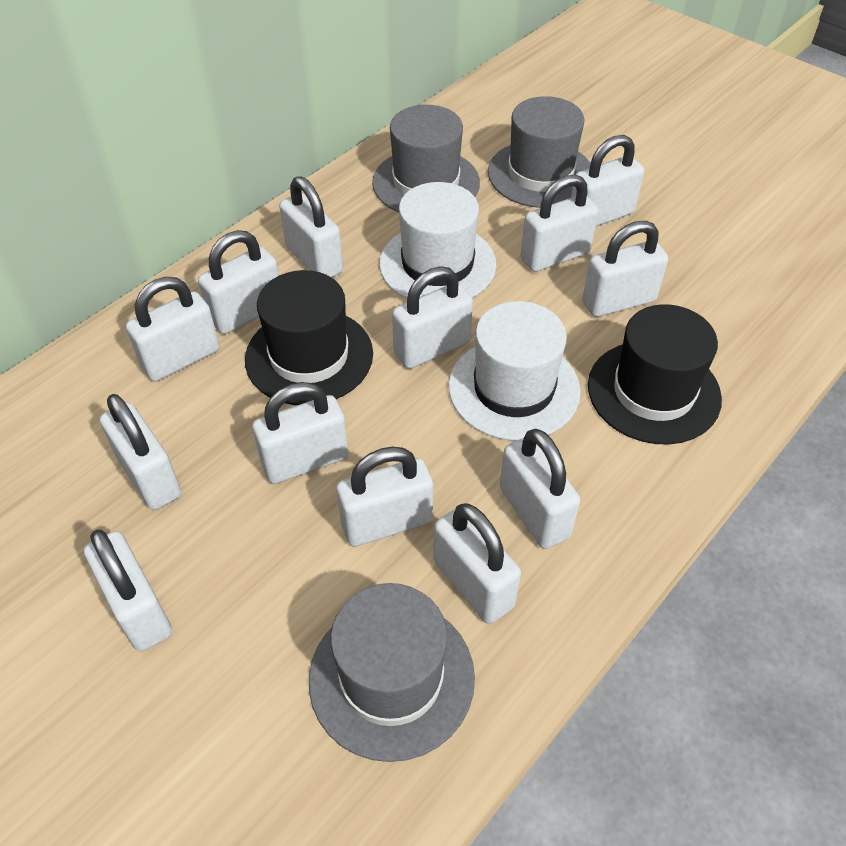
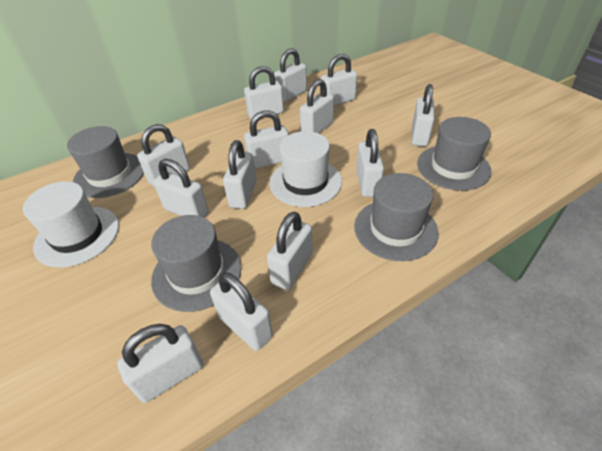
black hat: [245,270,373,405] [588,304,722,445] = 2 -> none = 0
grey hat: [309,583,475,762] [372,105,480,212] [488,96,591,208] = 3 -> [67,126,144,198] [151,215,242,312] [354,173,439,261] [417,117,492,191] = 4

